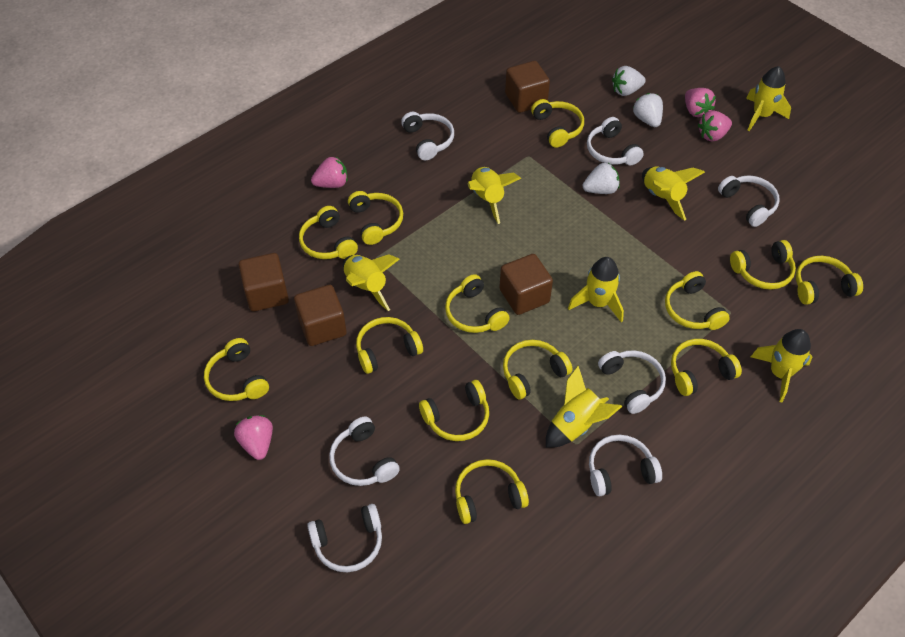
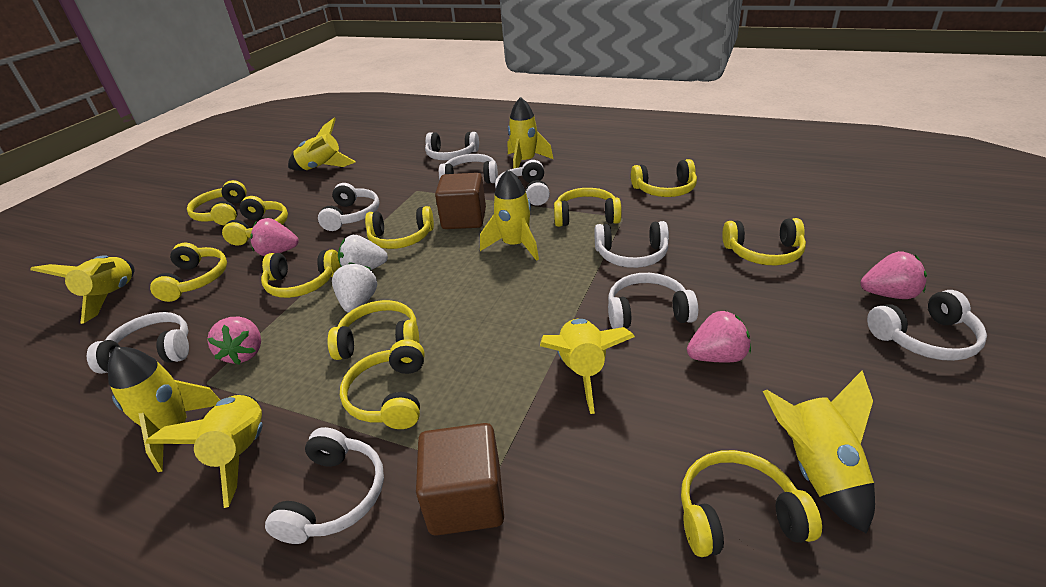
brown cube: [239,253,289,311] [294,285,347,346] [499,254,553,315] [505,61,550,113] = 4 -> [416,423,504,536] [435,173,486,229] = 2
white headphones: [307,504,382,572] [329,417,400,486] [401,112,454,160] [587,117,644,165] [589,435,662,496] [598,350,666,414] [718,175,780,227] = 7 -> [87,312,189,374] [265,427,384,544] [318,183,379,231] [425,132,479,160] [439,154,498,184] [495,160,550,206] [594,221,669,268] [608,273,698,329] [867,290,987,361] = 9
white strawberry: [583,163,620,194] [612,66,646,96] [633,93,663,127] = 3 -> [332,262,377,313] [338,235,388,270] = 2
yellow headphones: [204,338,269,401] [299,206,358,259] [348,191,403,245] [356,317,423,374] [419,380,489,441] [445,274,510,333] [455,459,529,524] [503,340,572,400] [531,99,584,148] [665,271,730,330] [671,339,742,396] [730,240,796,290] [796,256,863,305] = 13 -> [150,243,227,302] [187,180,247,226] [222,196,288,246] [261,250,341,298] [328,300,419,360] [340,339,425,429] [365,206,434,249] [554,188,622,227] [631,159,697,197] [681,450,822,557] [722,218,806,265] = 11
yellow rocket: [343,254,400,311] [468,167,521,224] [546,366,622,448] [568,257,624,322] [642,166,705,221] [746,66,791,131] [751,329,812,402] = 7 -> [30,255,134,324] [108,347,220,472] [145,395,262,508] [288,118,356,171] [480,170,539,261] [508,97,553,169] [540,319,635,414] [763,370,875,534] = 8

